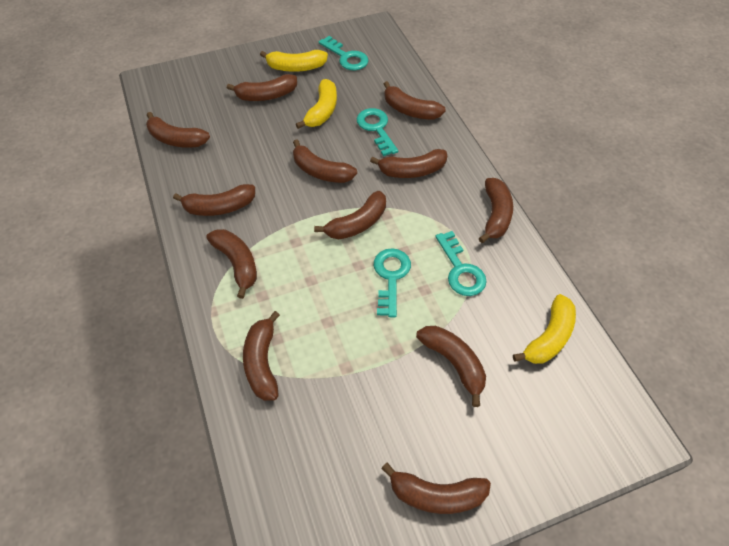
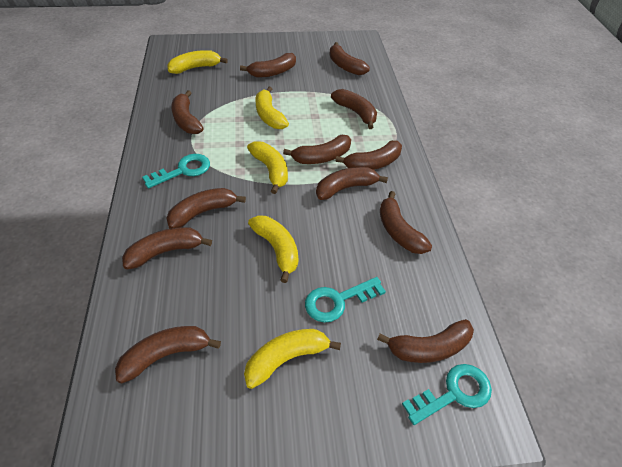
turquoise key: [319,36,368,70] [357,108,398,156] [374,248,411,317] [436,231,487,296] = 4 -> [142,154,210,189] [305,277,386,323] [402,364,492,425] = 3
yellow banana: [260,50,328,72] [296,79,337,129] [513,294,576,364] = 3 -> [167,50,228,74] [244,329,341,389] [247,141,288,194] [248,216,298,283] [256,87,289,129] = 5

